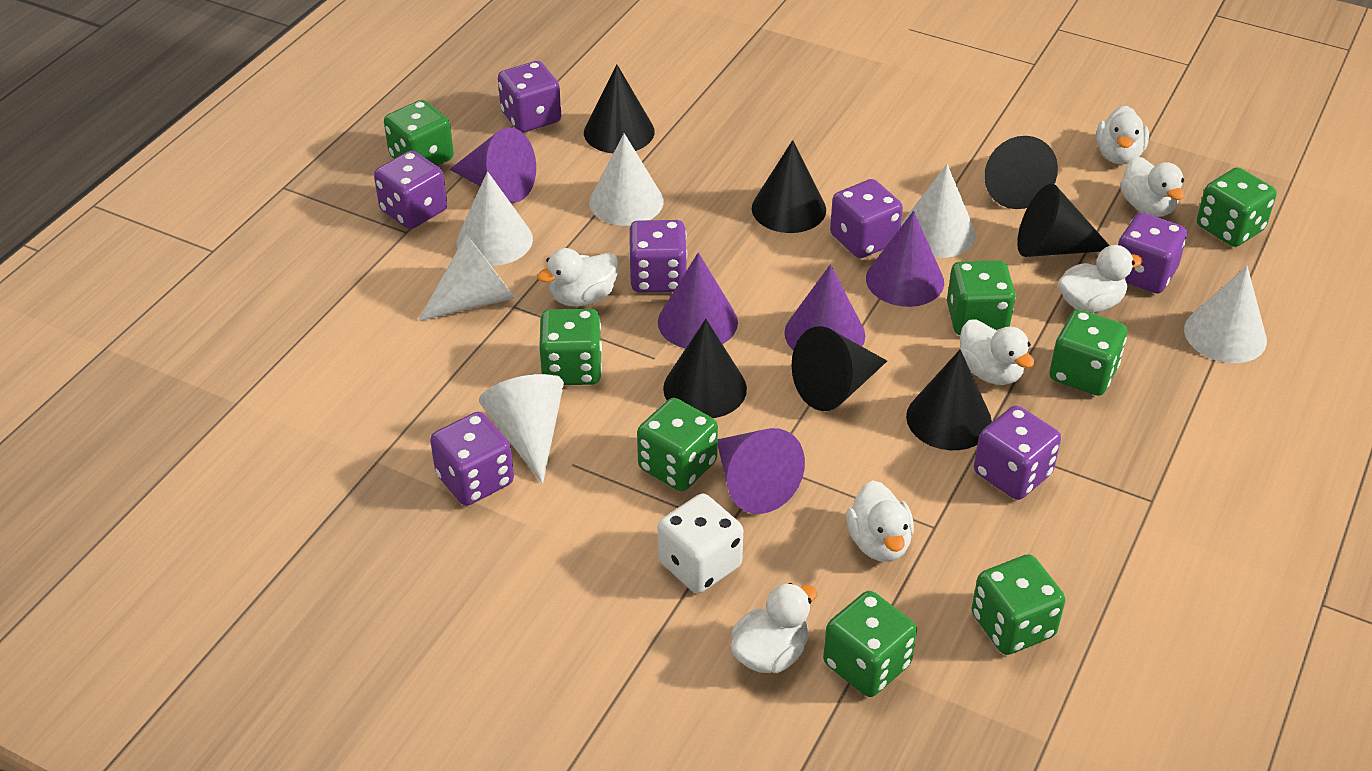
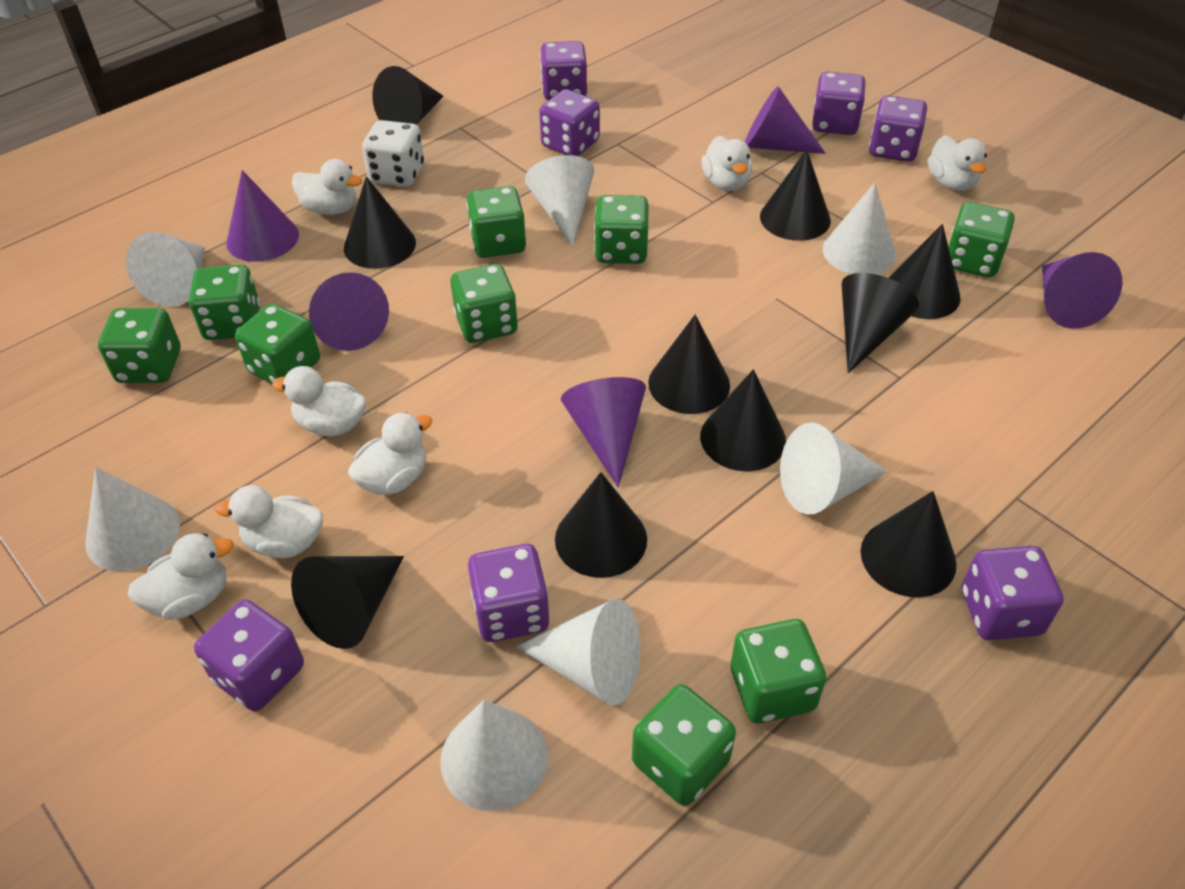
black cone: [584,64,655,153] [663,319,747,418] [752,140,826,233] [791,326,887,411] [906,349,992,450] [984,136,1058,209] [1017,184,1110,257] = 7 -> [291,556,404,649] [344,176,416,269] [372,66,444,125] [555,472,647,578] [648,315,730,414] [700,369,786,471] [760,149,831,241] [842,273,919,374] [861,491,956,598] [889,224,961,319] = 10
green dice: [384,100,454,166] [539,309,602,385] [637,398,718,491] [823,591,917,697] [947,260,1016,335] [971,554,1065,655] [1049,309,1127,396] [1197,167,1277,247] = 8 -> [98,308,180,383] [189,265,260,340] [235,304,320,383] [450,264,518,343] [467,186,526,258] [594,195,649,264] [632,684,736,806] [731,619,826,724] [948,202,1015,278] = 9
white cone: [418,234,515,321] [457,171,533,266] [479,374,564,484] [589,133,663,226] [901,164,976,258] [1184,265,1267,363] = 6 -> [85,467,180,572] [126,232,205,307] [440,700,548,811] [516,599,640,706] [525,155,594,247] [780,422,887,515] [823,183,896,274] = 7

